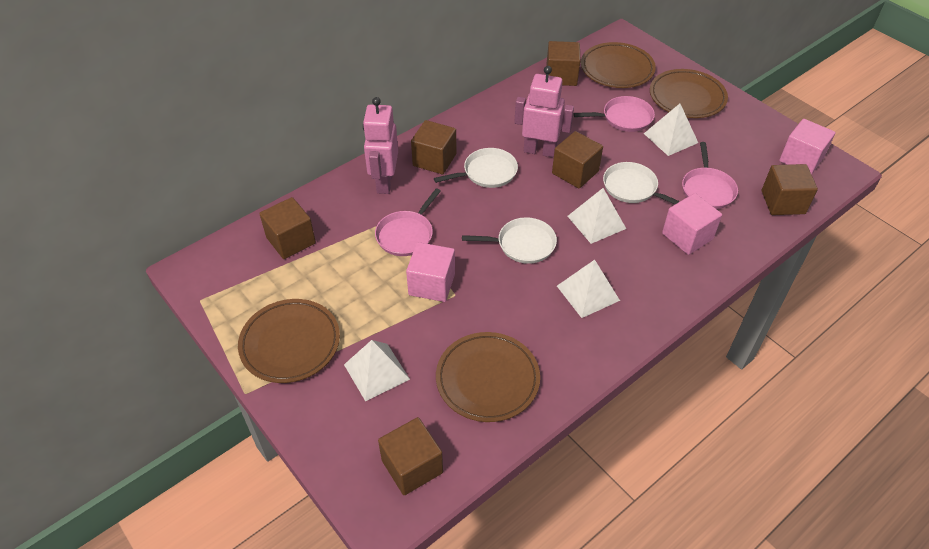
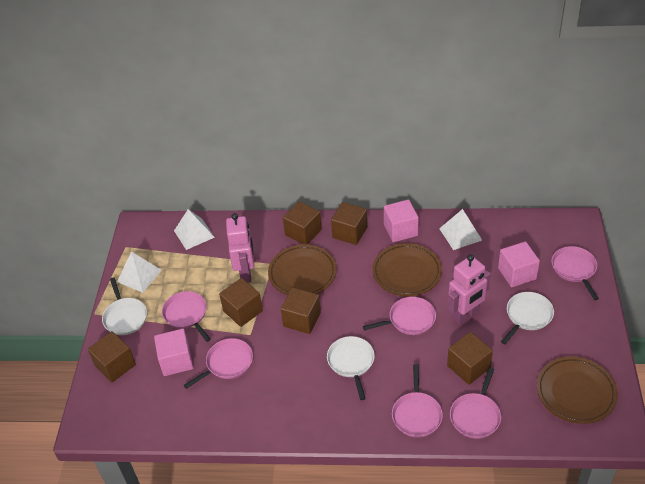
brown plate: [238,299,340,383] [436,332,540,422] [581,42,656,88] [650,69,728,118] = 4 -> [268,244,337,295] [372,243,442,296] [537,356,618,424] = 3
pink pan: [375,188,441,256] [573,96,655,132] [682,142,738,209] = 3 -> [162,291,211,342] [184,338,253,389] [363,297,436,335] [392,364,443,438] [450,368,501,439] [551,246,599,300] = 6
white pyramid: [344,340,410,401] [557,260,620,318] [568,188,626,244] [644,104,698,156] = 4 -> [117,252,162,293] [174,209,215,250] [439,209,482,250] = 3

